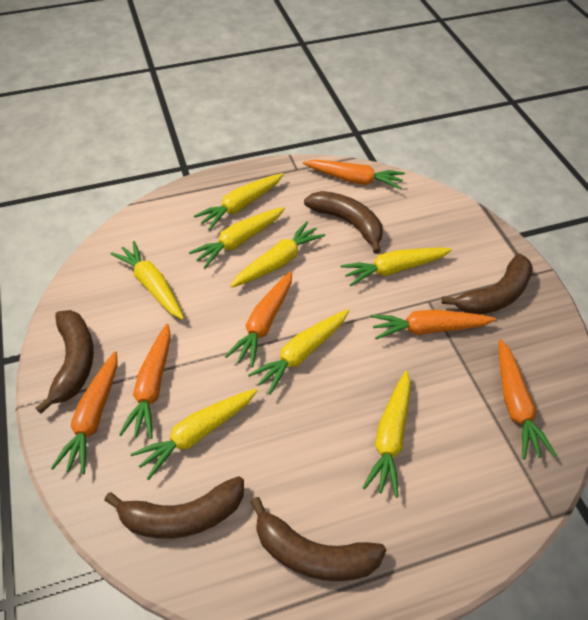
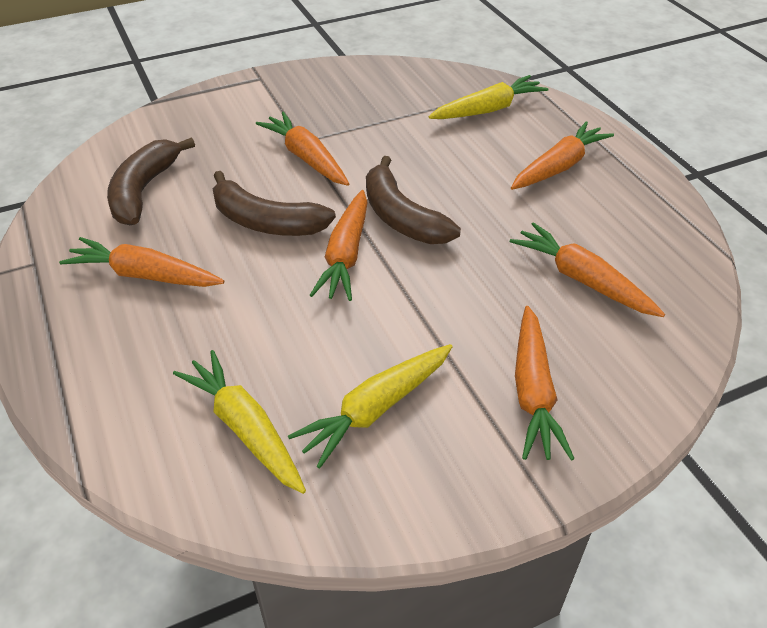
brown banana: [35,310,94,414] [104,476,244,539] [250,497,386,581] [304,191,383,254] [442,254,533,314] = 5 -> [107,138,195,225] [213,171,336,236] [366,156,461,244] = 3
yellow carrot: [110,241,184,320] [131,389,258,480] [189,207,285,268] [194,173,284,230] [230,221,325,288] [248,309,349,394] [341,247,452,286] [363,371,411,498] = 8 -> [173,350,306,494] [288,344,453,469] [429,75,549,119] = 3

